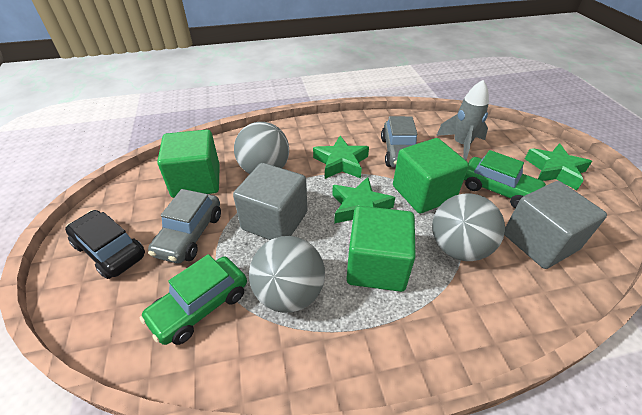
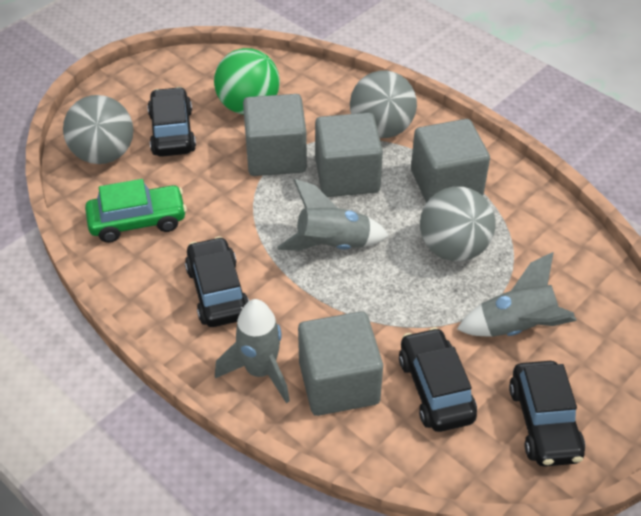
black car: [65,210,145,279] = 1 -> [147,87,196,157] [185,236,249,327] [399,327,477,432] [509,361,585,467] = 4
green ball: none = 0 -> [214,48,280,114] = 1
green car: [140,254,247,345] [464,150,546,208] = 2 -> [85,179,187,243] = 1
green cube: [157,130,220,198] [346,206,416,292] [393,138,469,213] = 3 -> none = 0
green star: [313,136,369,179] [332,177,395,223] [525,143,592,190] = 3 -> none = 0
grey car: [148,189,221,263] [381,116,417,168] = 2 -> none = 0
grey cube: [233,163,307,240] [504,181,607,269] = 2 -> [243,94,307,176] [298,311,383,416] [315,113,383,197] [411,119,490,203] = 4
grey rocket: [436,80,489,160] = 1 -> [215,299,290,403] [277,179,389,251] [457,252,577,337] = 3

